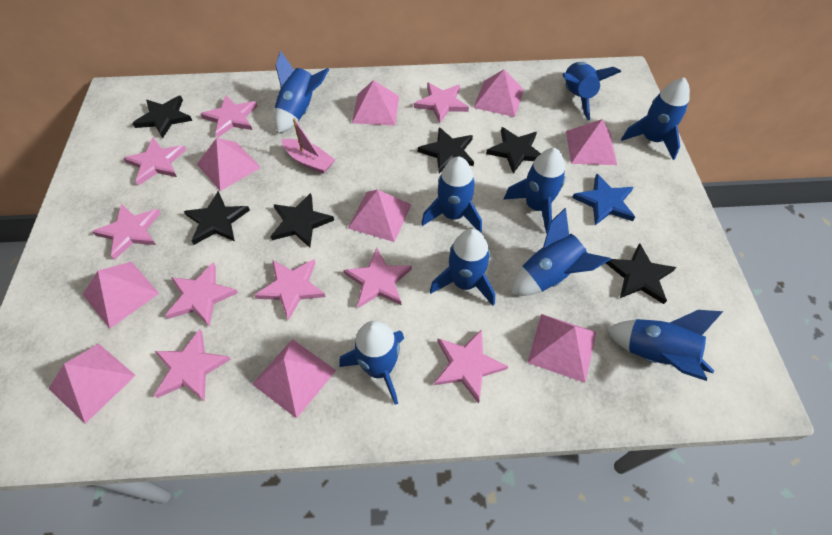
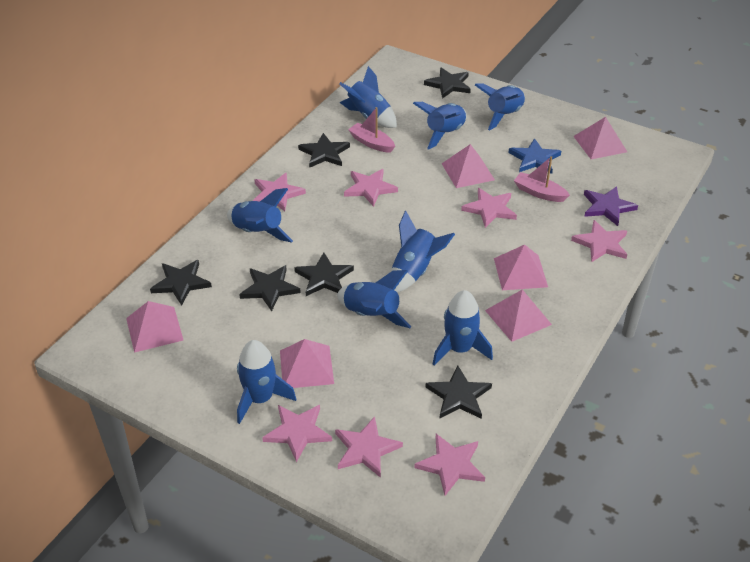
blue rocket: [274,51,329,133] [339,321,404,405] [421,157,482,232] [430,229,495,306] [503,148,566,234] [511,208,611,296] [562,62,621,120] [606,310,723,381] [621,77,690,160] = 9 -> [227,188,293,243] [237,340,296,424] [337,270,412,328] [339,66,397,128] [391,211,455,292] [413,102,467,150] [433,290,493,366] [475,84,525,130] = 8
pink boat: [281,118,335,174] = 1 -> [348,107,395,153] [514,156,570,202] = 2
pink pyramid: [48,344,136,424] [83,262,159,329] [197,138,261,191] [252,339,336,419] [348,190,412,242] [352,80,399,125] [473,69,524,117] [527,314,596,383] [566,119,617,165] = 9 -> [126,301,183,353] [280,339,334,388] [441,144,495,188] [485,289,552,342] [494,245,548,290] [573,117,627,159] = 6
pink star: [92,204,161,260] [123,138,186,185] [154,329,231,401] [165,262,238,327] [201,95,257,138] [254,259,326,321] [343,248,412,308] [414,83,469,124] [434,329,508,404] = 9 -> [253,172,306,211] [262,405,332,462] [335,416,403,478] [344,169,398,207] [414,434,485,496] [461,188,517,228] [571,220,628,263] = 7
purple star: none = 0 -> [584,186,638,226] = 1

